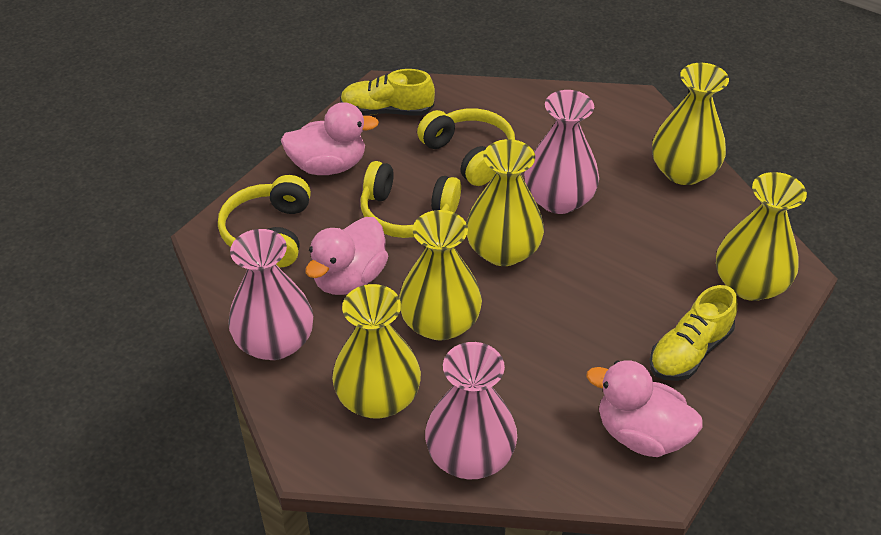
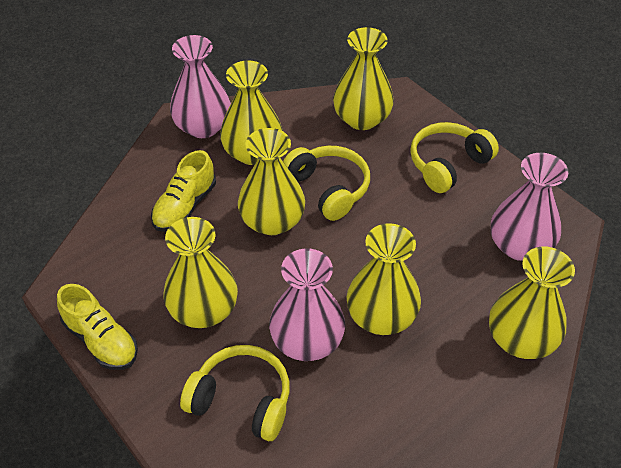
pink duck: [281,102,379,175] [306,217,388,295] [586,360,703,457] = 3 -> none = 0
yellow vase: [332,284,421,418] [399,210,482,341] [466,139,544,266] [652,63,729,185] [716,172,807,301] = 5 -> [164,217,238,328] [220,60,283,165] [238,128,305,235] [333,27,394,130] [347,223,421,335] [489,247,575,359] = 6

